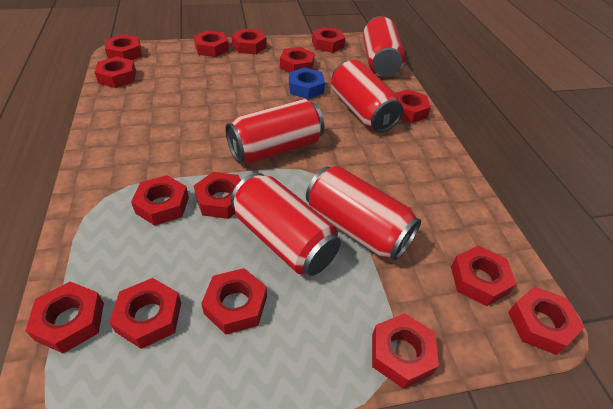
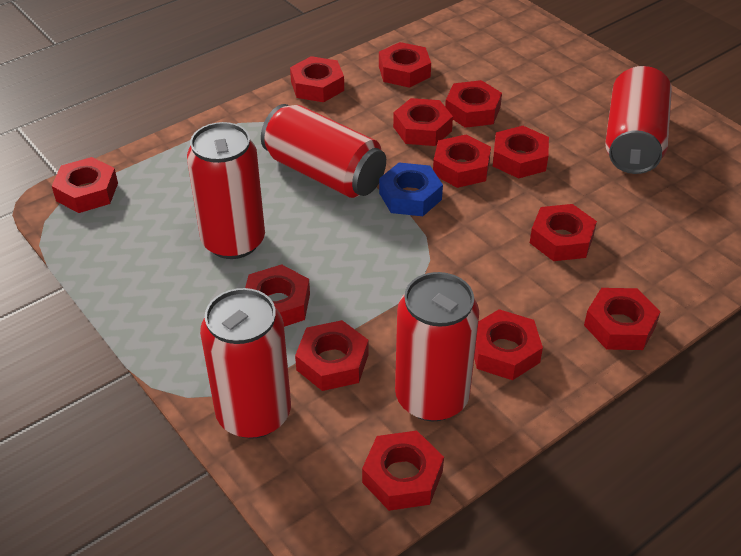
red nut: [26,281,104,353] [94,56,136,88] [105,34,142,60] [109,278,181,349] [131,175,189,226] [194,30,229,57] [194,172,241,219] [201,268,267,335] [231,29,267,54] [280,47,315,73] [312,27,345,53] [372,313,439,389] [396,89,431,123] [451,246,516,306] [508,287,585,355] = 15 -> [52,157,118,213] [245,264,310,327] [290,56,344,102] [295,320,368,391] [362,431,444,511] [379,42,431,88] [393,98,453,146] [433,134,491,188] [445,80,502,128] [474,309,543,380] [493,126,549,179] [530,204,597,261] [584,288,661,350] = 13

